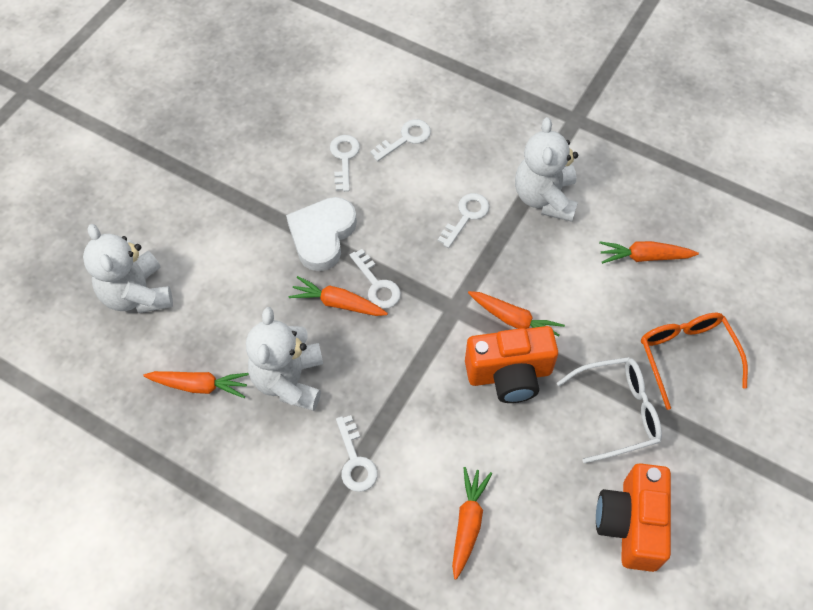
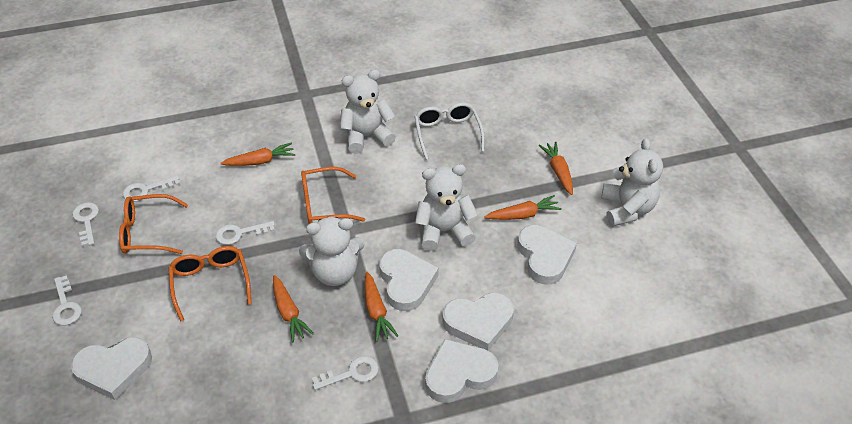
orange camera: [465,326,558,403] [596,463,671,572] = 2 -> none = 0
orange glasses: [641,313,748,410] = 1 -> [119,194,188,254] [169,246,251,322] [301,167,365,224] = 3
white heart: [286,197,357,271] = 1 -> [71,337,152,400] [379,249,439,311] [425,339,498,403] [442,293,514,351] [517,225,577,285] = 5
white teddy bear: [83,224,173,313] [246,307,323,411] [515,117,578,222] = 3 -> [299,217,365,286] [340,70,396,154] [415,164,478,251] [601,138,663,227] = 4

